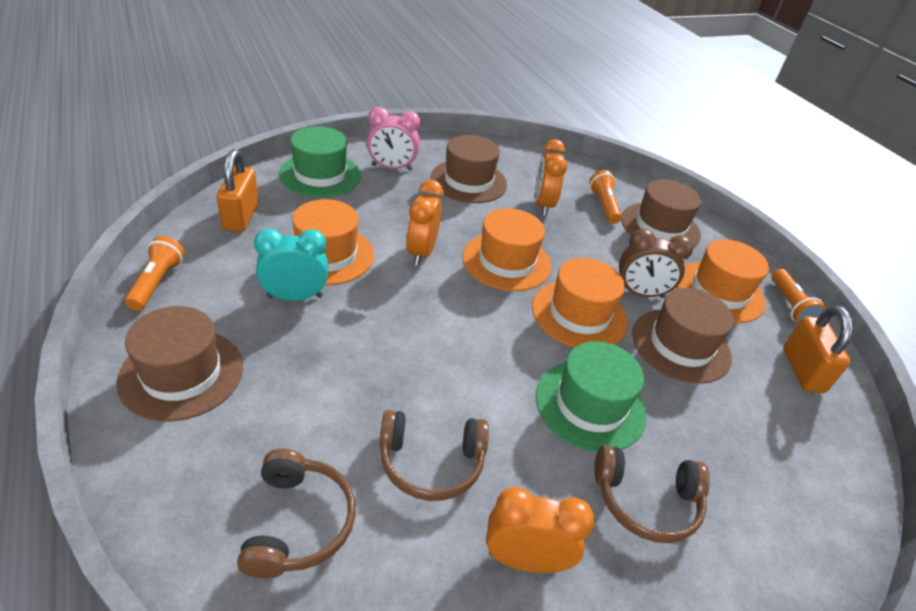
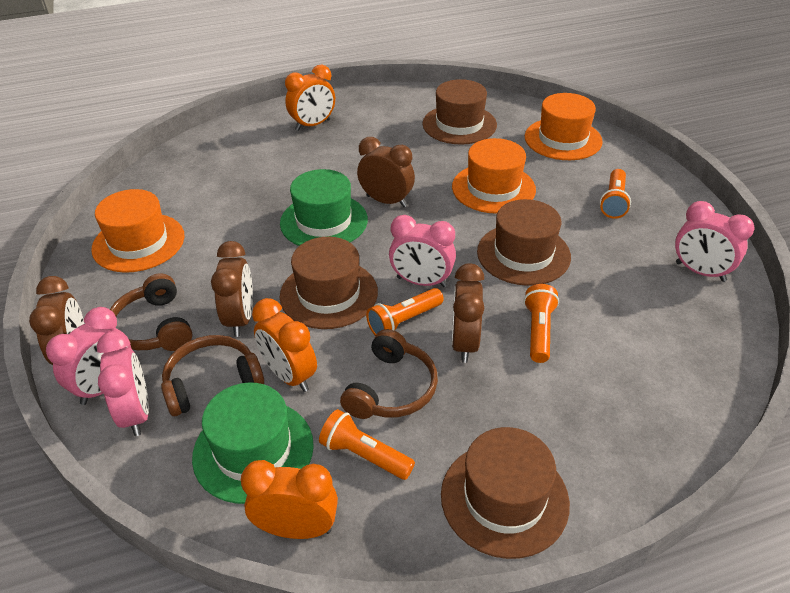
brown clock: [619,229,693,298] = 1 -> [29,276,84,365] [211,241,253,337] [357,137,415,207] [452,263,485,363] = 4
orange flashlight: [125,236,185,310] [589,170,622,224] [771,269,826,324] = 3 -> [319,409,415,480] [366,288,444,336] [524,284,559,363] [600,169,631,219] = 4
orange hat: [292,199,374,286] [462,208,551,291] [532,258,628,347] [677,239,769,323] = 4 -> [91,189,184,273] [452,138,536,214] [525,93,603,160] = 3
orange padlock: [217,149,259,232] [783,305,853,393] = 2 -> none = 0
pink clock: [366,107,420,171] = 1 -> [46,307,131,405] [97,331,149,436] [389,215,456,287] [675,201,755,282] = 4
turquoise clock: [254,229,328,301] = 1 -> none = 0

